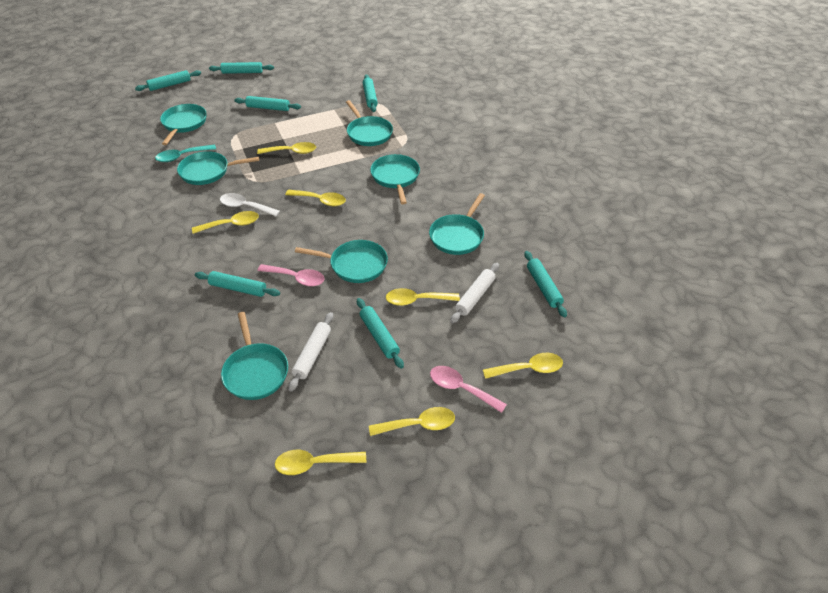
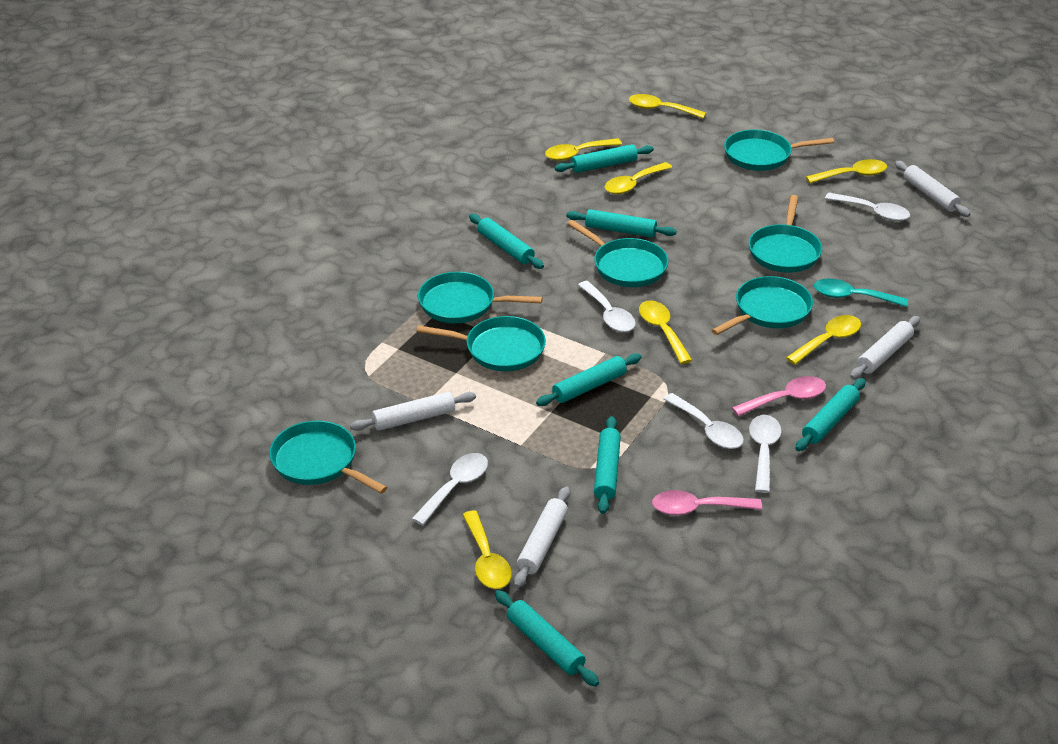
white rolling pin: [288,312,333,392] [450,263,499,323] = 2 -> [350,392,476,431] [514,486,570,588] [850,316,920,379] [895,161,971,217] = 4
white spoon: [220,193,280,217] = 1 -> [412,453,488,525] [578,281,636,332] [663,393,744,449] [749,415,782,493] [825,193,910,221] = 5

